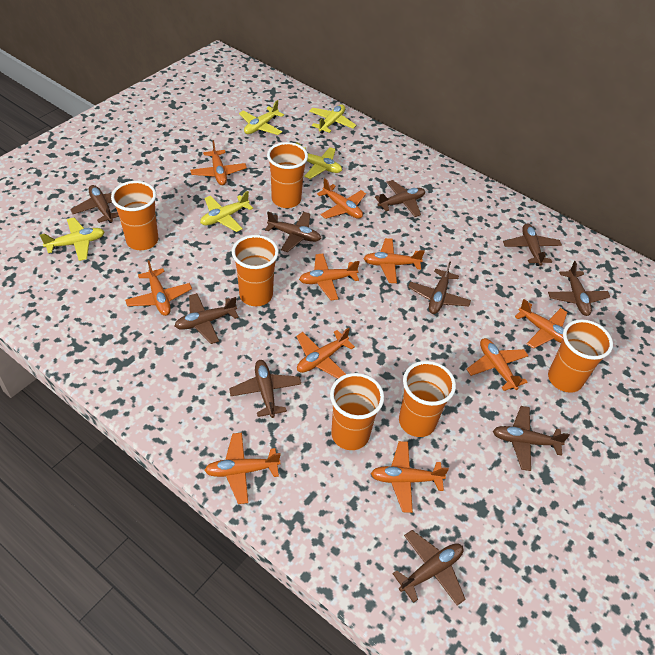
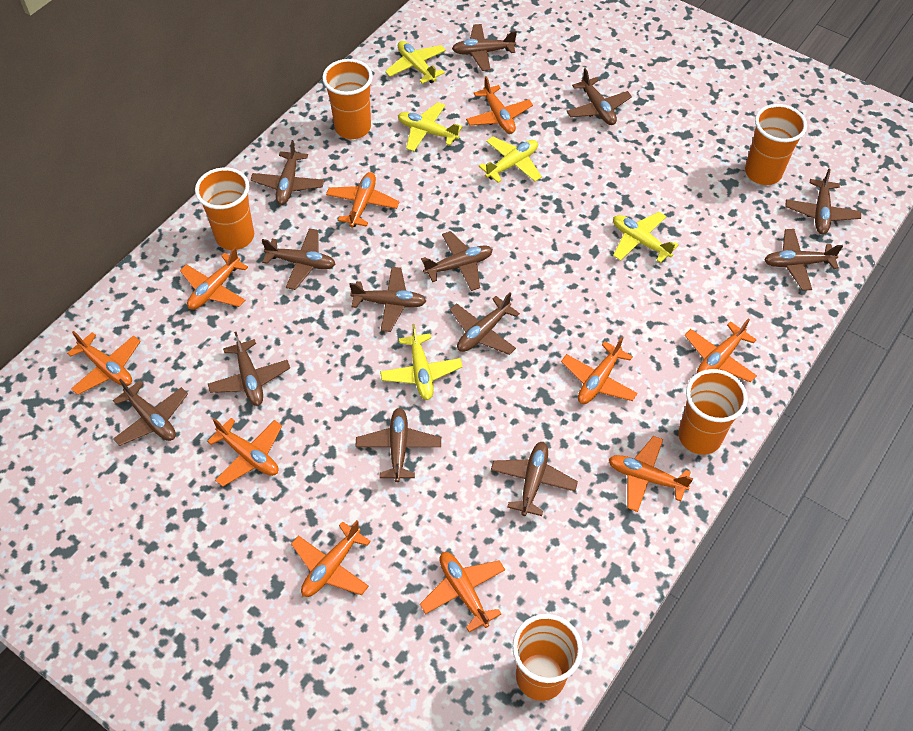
brown plane: [70,185,119,223] [175,293,239,344] [229,360,301,418] [265,212,321,252] [375,180,425,217] [392,530,466,606] [408,262,471,314] [493,406,570,471] [503,224,562,266] [548,261,610,316] = 10 -> [113,379,188,446] [208,332,290,406] [251,140,324,205] [262,228,335,290] [349,267,426,332] [355,408,441,482] [421,231,493,291] [450,293,520,355] [452,24,517,71] [491,442,578,516] [567,68,632,125] [765,229,843,291] [785,169,861,234] = 13
orange cup: [111,181,158,250] [232,235,279,306] [267,142,308,208] [330,373,384,450] [399,361,456,437] [548,319,613,393] = 6 -> [195,167,254,250] [322,59,373,139] [512,614,583,701] [678,369,748,455] [745,104,807,185] = 5

